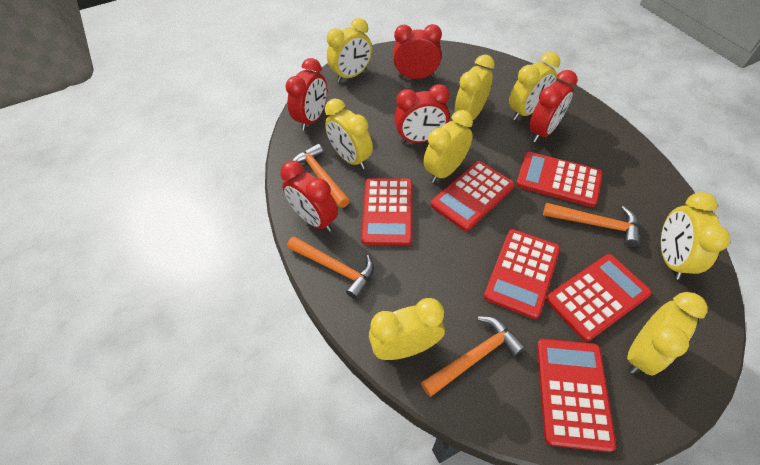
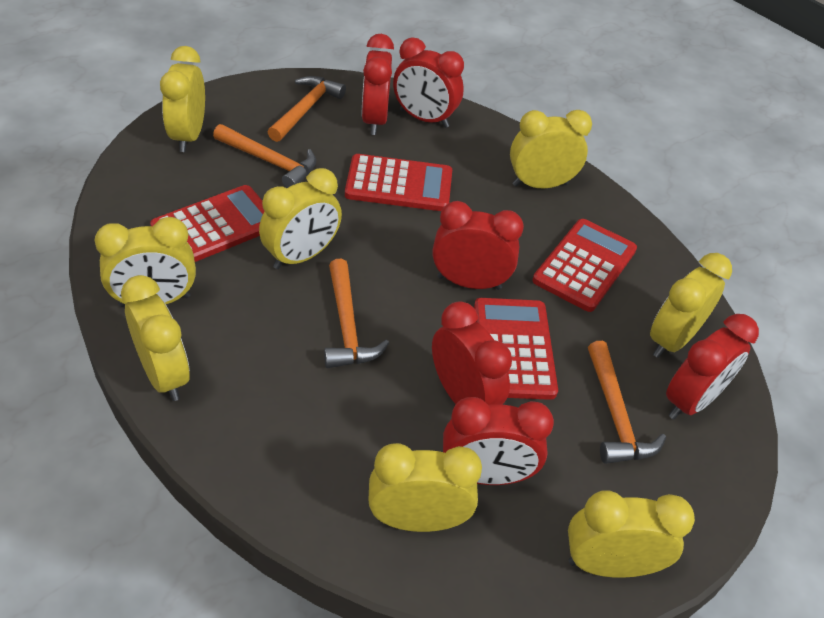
red calculator: [361,178,412,246] [431,161,515,231] [484,229,560,319] [516,152,603,207] [537,339,616,452] [546,254,652,342] = 6 -> [150,185,264,262] [345,154,452,211] [474,298,558,400] [532,219,637,312] = 4
red clock: [281,161,338,232] [285,58,327,131] [393,24,442,79] [394,84,449,143] [529,70,577,142] = 5 -> [362,34,394,135] [393,38,464,128] [432,201,524,290] [432,301,512,405] [443,397,554,485] [666,314,759,419] = 6

